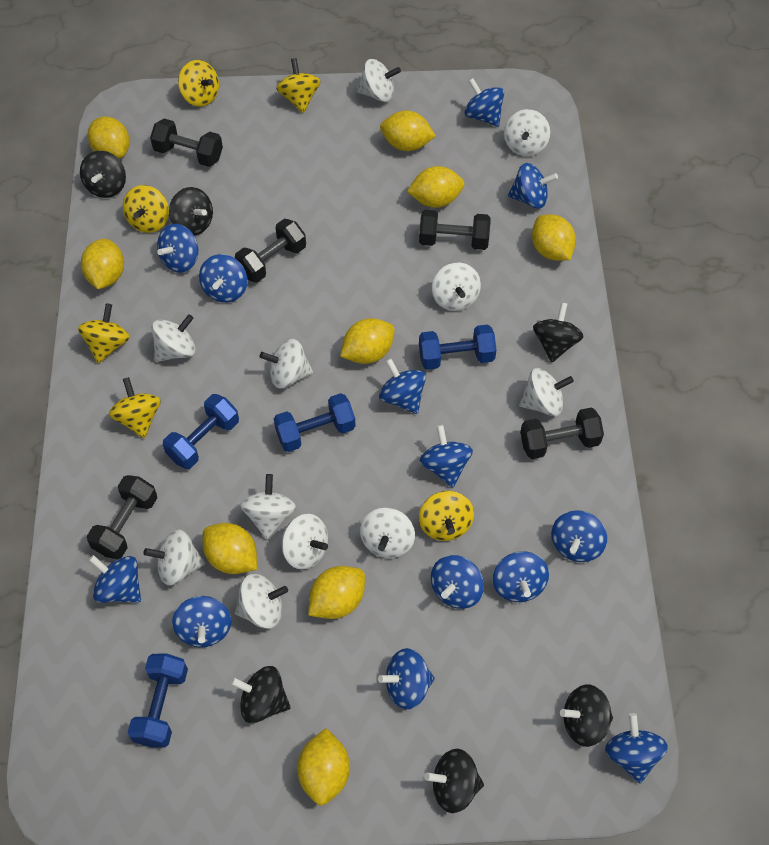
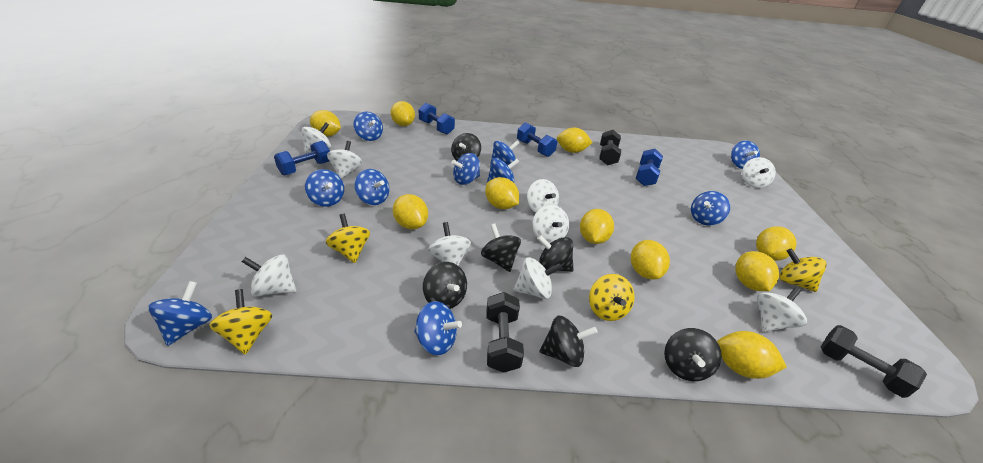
black dumbbell: [87,475,157,559] [150,118,223,167] [235,219,306,283] [419,210,491,250] [520,407,604,459] = 5 -> [486,292,524,373] [599,130,621,165] [821,325,927,398] = 3
blue spinning top: [89,555,141,603] [157,224,198,273] [172,596,231,647] [199,254,247,303] [378,648,435,709] [379,358,426,414] [420,425,473,488] [431,555,484,609] [464,78,504,127] [492,551,549,602] [508,163,558,208] [551,510,607,562] [605,713,668,783] = 13 -> [148,281,212,346] [305,169,344,207] [354,111,383,141] [354,169,389,205] [414,301,462,355] [451,153,480,185] [486,158,519,184] [490,140,520,166] [691,191,730,225] [731,141,760,169] = 10
white spinning top: [143,529,205,586] [151,314,196,362] [235,574,288,629] [240,474,296,539] [260,339,313,389] [282,514,328,570] [357,59,401,102] [360,507,415,558] [432,263,481,311] [504,109,550,156] [519,368,574,416] = 11 -> [242,255,296,297] [302,122,331,154] [327,141,362,179] [428,222,471,266] [514,257,562,299] [527,179,559,213] [532,205,569,244] [742,157,776,188] [757,287,807,332] = 9
yellow lemon: [81,239,124,289] [88,117,130,159] [202,523,257,574] [297,728,350,806] [308,566,365,619] [340,318,395,364] [380,110,436,151] [407,166,464,208] [532,214,576,261] = 9 -> [310,110,341,136] [391,101,415,126] [393,194,428,229] [485,177,519,209] [557,128,592,153] [580,209,614,244] [631,240,670,279] [717,331,787,379] [735,251,779,291] [756,226,797,261] = 10
yellow spinning top: [78,303,130,364] [109,377,161,439] [123,185,169,233] [178,60,219,107] [276,58,321,113] [419,491,474,541] = 6 -> [209,289,272,355] [326,214,370,263] [589,274,635,321] [779,248,827,292] = 4

